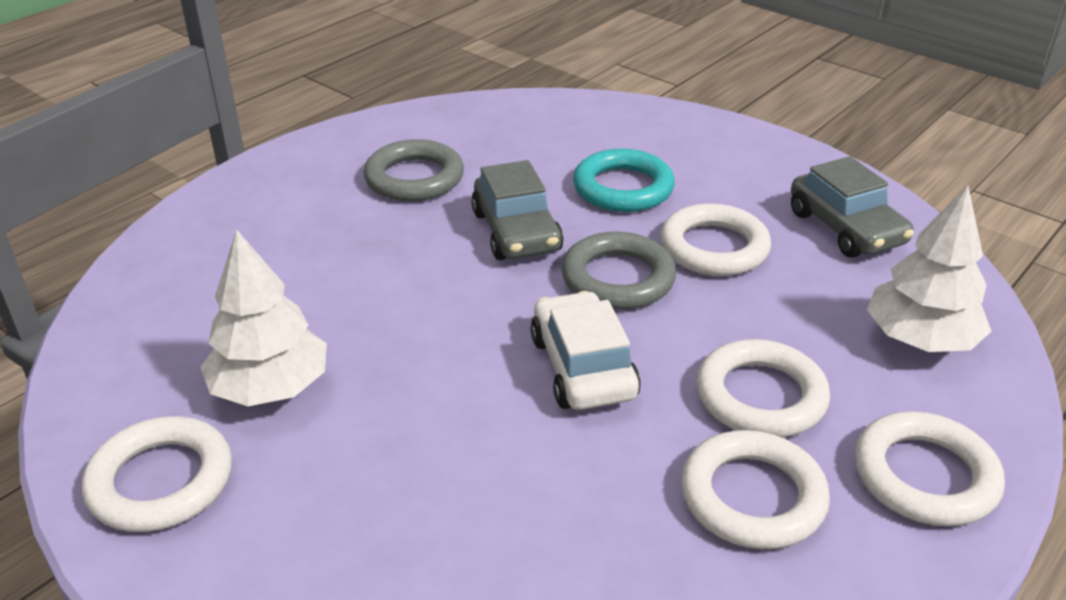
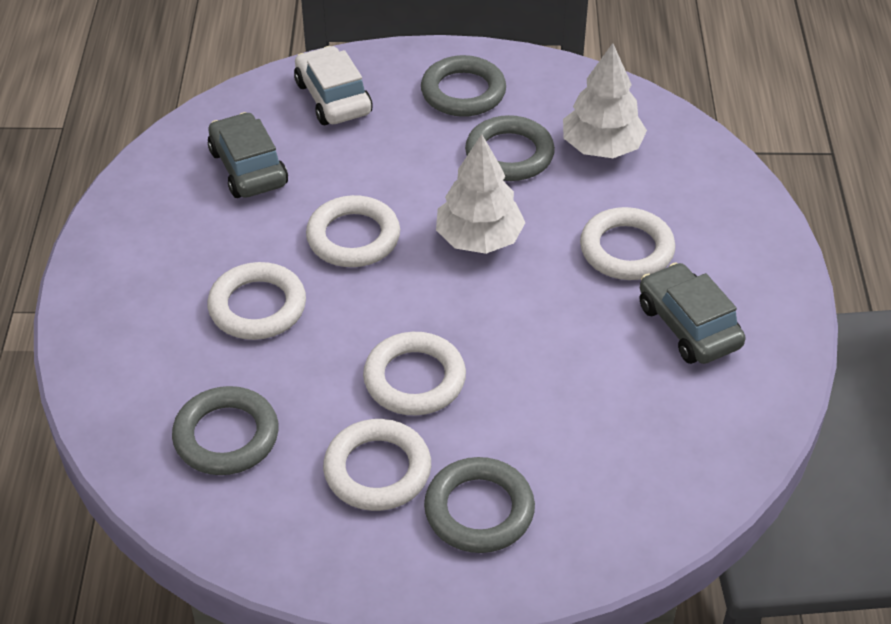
grey ring: [364,139,464,201] [561,231,676,309] = 2 -> [172,386,279,475] [421,55,506,117] [424,457,535,553] [465,115,555,181] = 4
turquoise ring: [573,149,675,212] = 1 -> none = 0

